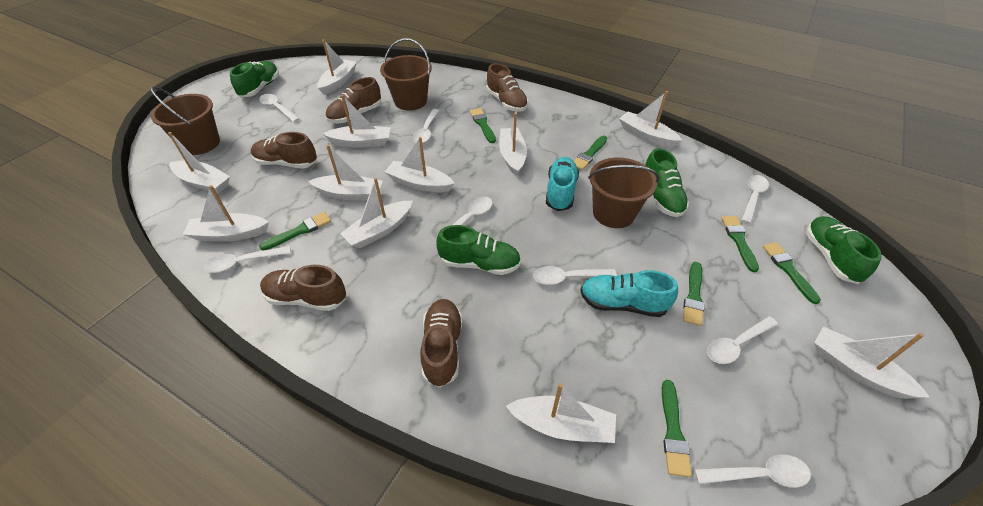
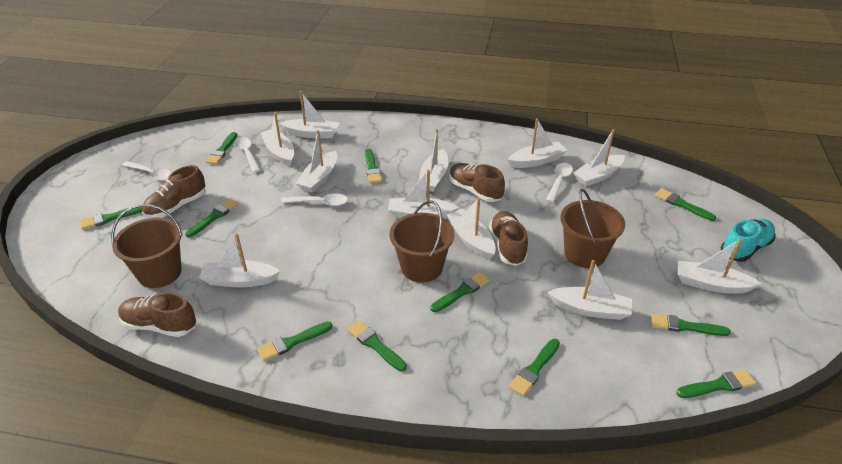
brown shoe: [251,132,317,169] [260,265,346,311] [326,77,381,123] [420,299,463,387] [486,63,528,112] = 5 -> [118,292,196,337] [142,165,206,218] [449,163,505,202] [489,211,528,266] = 4
green brush: [259,212,331,251] [470,108,496,143] [574,136,607,170] [662,380,692,477] [683,262,705,326] [721,216,759,272] [763,242,821,304] = 7 -> [80,207,142,230] [185,199,238,237] [206,132,237,164] [257,321,333,361] [347,320,407,372] [365,149,382,183] [431,272,490,312] [509,339,560,396] [651,314,731,336] [655,188,716,221] [676,370,756,398] = 11
green shoe: [230,61,279,97] [436,225,521,275] [645,148,689,217] [806,216,882,284] = 4 -> none = 0
turquoise shoe: [546,157,579,211] [580,270,678,317] = 2 -> [721,218,776,262] = 1
white spoon: [203,246,291,273] [259,94,300,122] [413,109,439,144] [436,197,493,240] [533,266,617,285] [694,454,811,488] [707,316,778,364] [741,175,769,224] = 8 -> [122,161,172,181] [234,137,260,172] [281,194,348,206] [546,163,573,203] = 4

